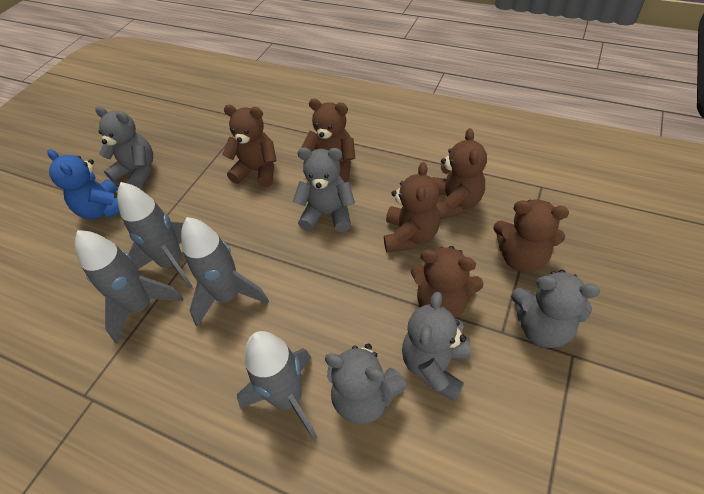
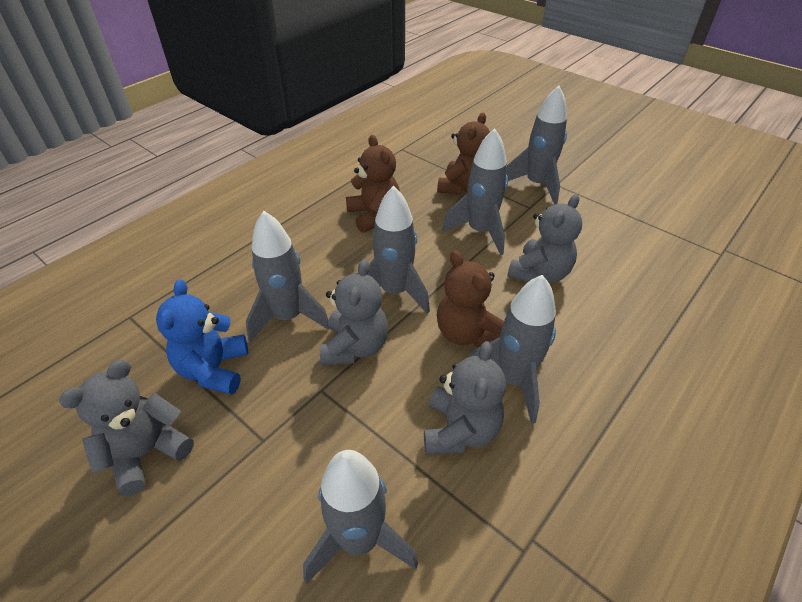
brown teddy bear: [222,105,277,187] [301,99,355,182] [384,162,440,252] [411,246,484,318] [432,128,487,219] [493,200,569,273] = 6 -> [346,135,400,233] [437,113,490,195] [437,250,504,348] = 3
grey rocket: [75,230,183,344] [117,182,193,289] [181,217,269,327] [237,331,317,440] = 4 -> [246,211,329,342] [303,450,418,584] [368,186,430,314] [442,128,508,255] [470,275,556,424] [506,85,567,204] = 6
grey teddy bear: [95,106,153,189] [293,147,355,232] [325,344,406,424] [402,292,471,401] [511,270,600,348] = 5 -> [59,360,194,496] [320,259,388,366] [424,341,506,455] [507,194,582,283] = 4

